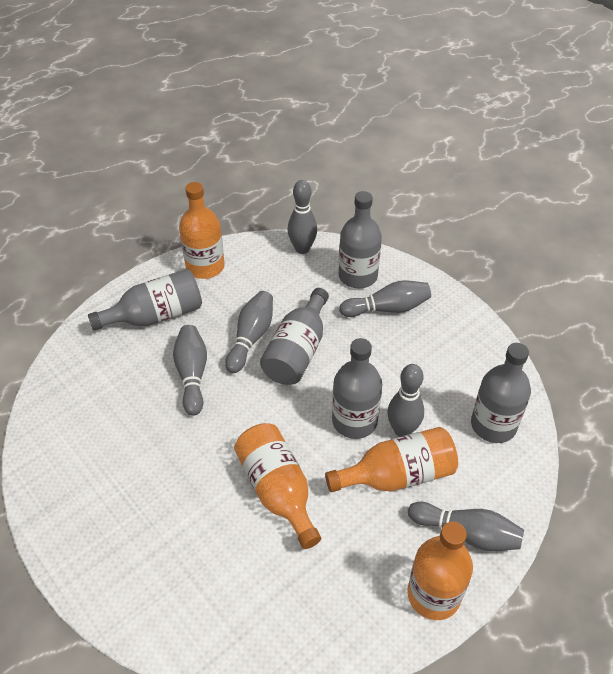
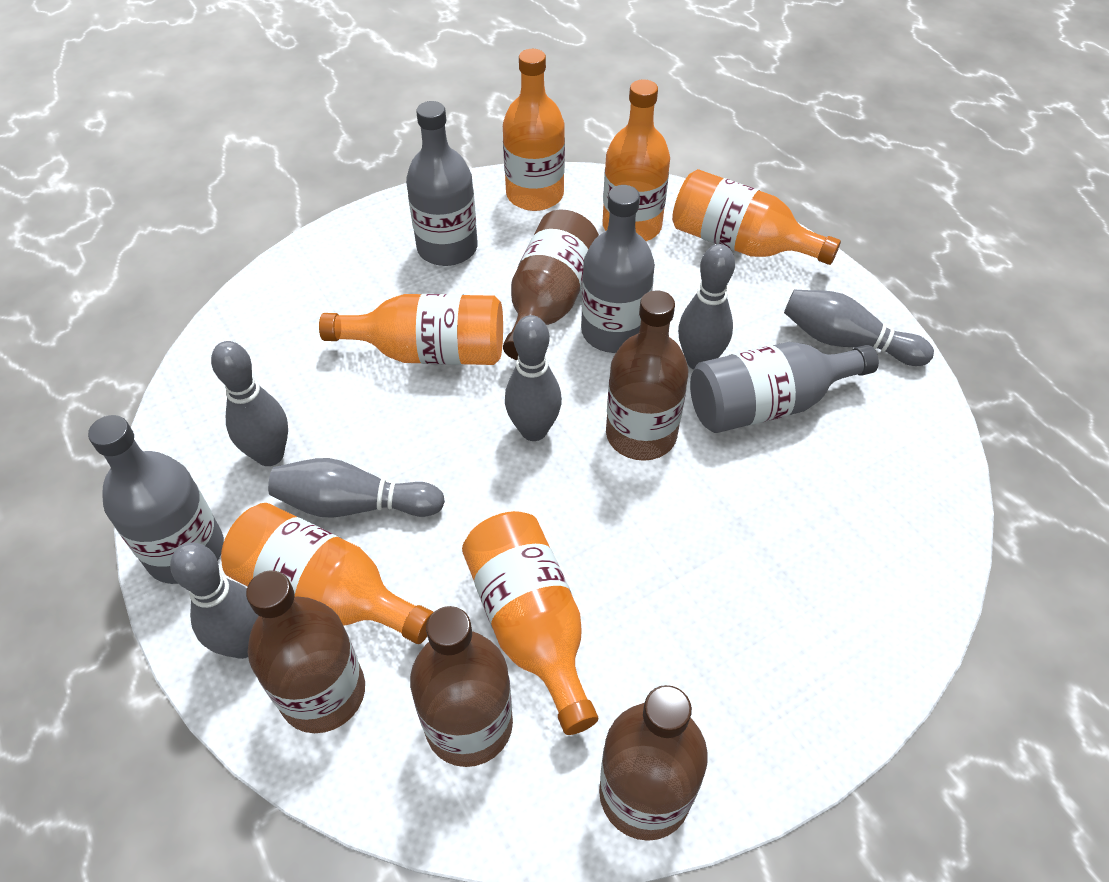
brown bottle: none = 0 -> [246,570,365,733] [410,606,513,767] [503,210,599,360] [599,685,708,841] [606,290,688,461] = 5
grey bottle: [88,269,202,330] [260,288,329,385] [332,338,382,439] [339,191,382,288] [471,343,531,443] = 5 -> [88,415,224,584] [406,101,478,266] [581,185,655,353] [690,342,879,433] = 4
orange bottle: [179,182,225,279] [234,423,321,549] [325,427,458,492] [407,521,473,620] = 4 -> [221,503,434,644] [319,294,503,365] [462,511,598,735] [503,49,565,211] [603,79,670,241] [672,169,841,265] = 6

